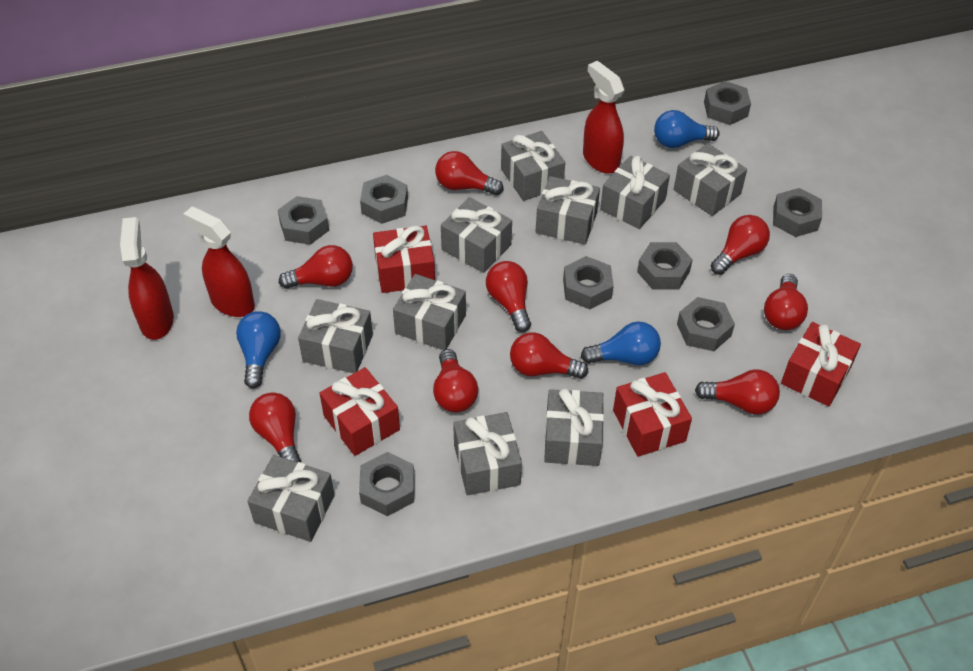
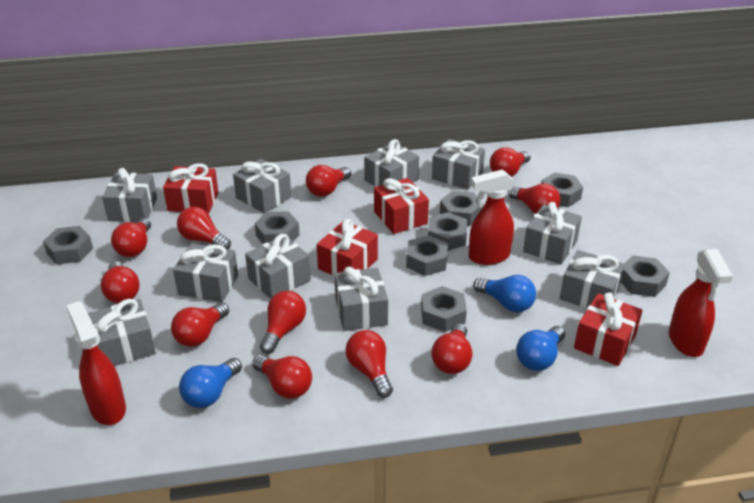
red light bulb: [249,392,301,462] [279,245,353,289] [433,349,478,412] [435,151,503,196] [486,261,531,332] [510,332,588,379] [695,369,780,414] [711,215,770,275] [764,274,808,330] = 9 -> [101,261,140,303] [111,218,151,257] [171,302,229,347] [177,207,231,249] [252,355,312,399] [260,291,306,354] [306,165,351,197] [346,330,393,398] [431,323,472,374] [490,147,531,177] [508,183,560,214] = 11

